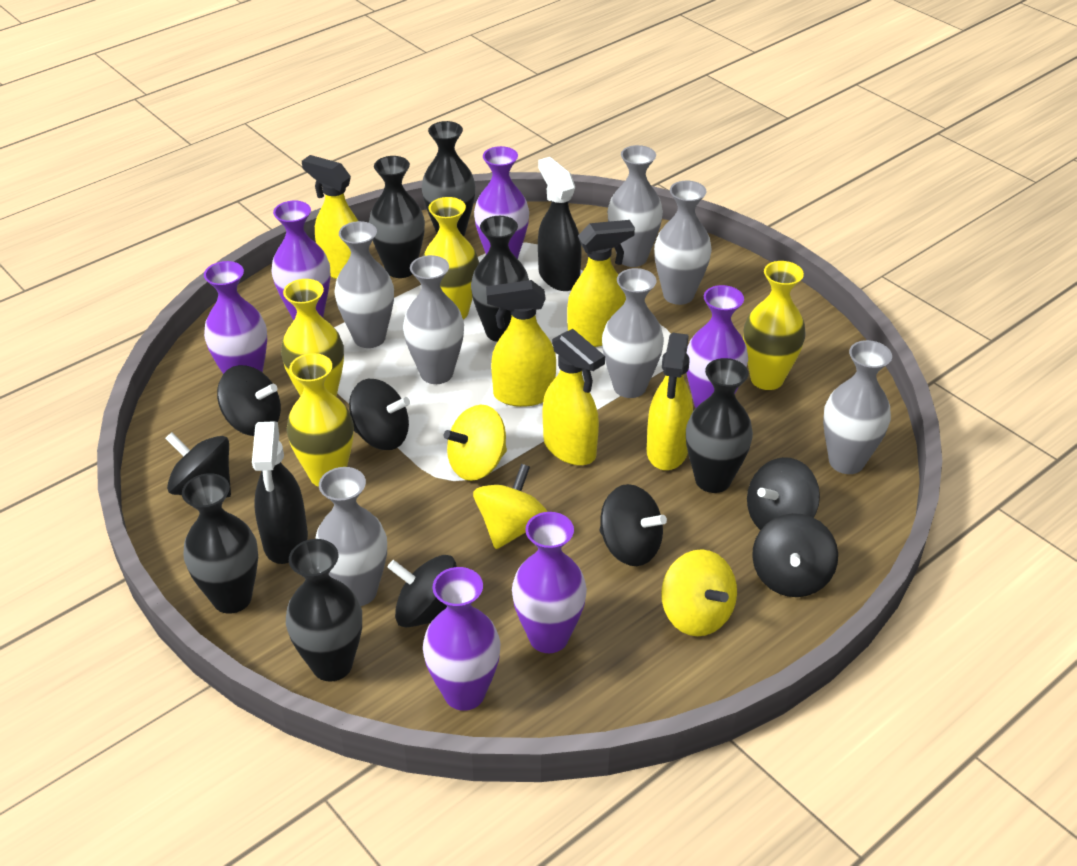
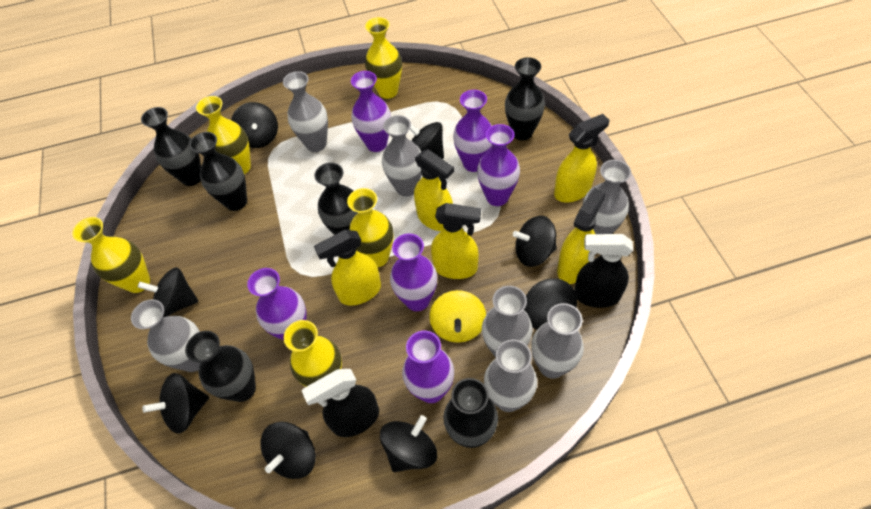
black spinning top: [165,432,231,497] [217,365,281,436] [349,379,410,450] [388,555,457,628] [599,484,667,566] [747,457,820,530] [752,513,838,597] = 7 -> [137,267,199,317] [142,373,209,434] [231,102,278,148] [260,422,316,479] [380,415,437,472] [410,122,444,159] [513,216,557,267] [524,278,577,330] = 8
yellow spinning top: [444,405,507,481] [473,464,547,549] [661,549,737,636] = 3 -> [429,290,486,343] = 1
yellow vase: [281,279,344,397] [287,353,354,487] [423,197,479,319] [743,261,806,390] = 4 -> [72,217,150,293] [196,96,251,174] [283,320,342,387] [347,188,394,267] [365,17,402,99] = 5

